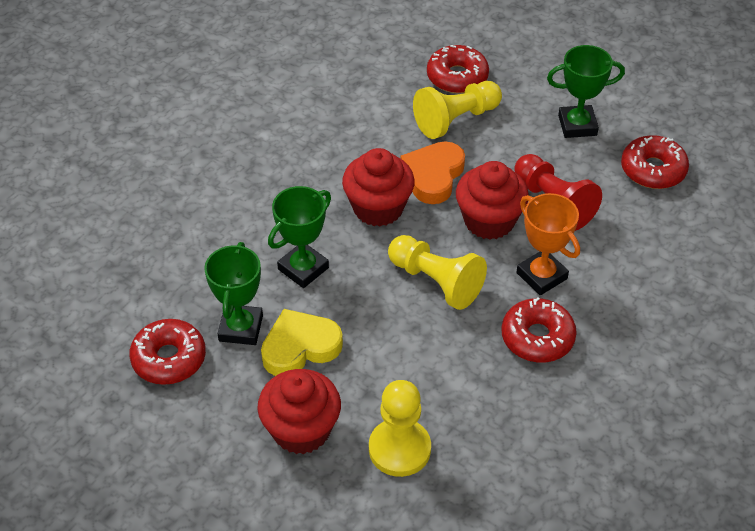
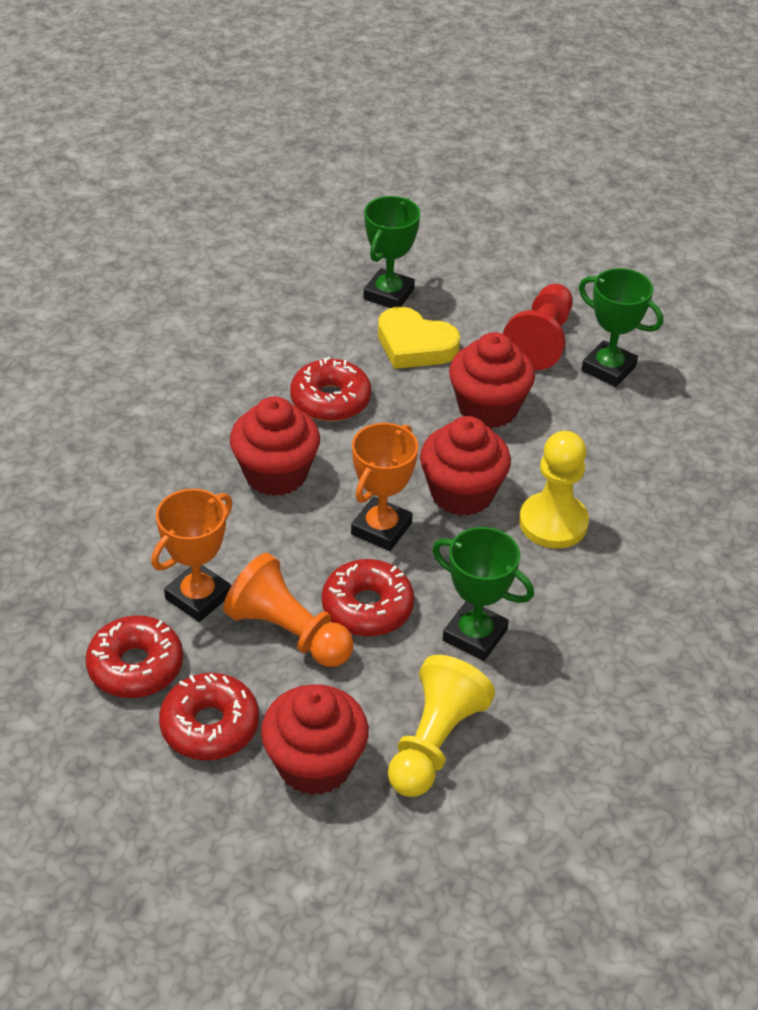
orange heart: [401,141,465,204] = 1 -> none = 0
orange pawn: none = 0 -> [223,553,354,667] = 1
orange trophy: [516,193,580,295] = 1 -> [151,489,233,622] [351,423,418,551] = 2
red cupcake: [257,369,341,454] [342,148,415,227] [456,161,529,240] = 3 -> [230,397,320,496] [261,684,369,795] [420,416,511,516] [449,332,535,428] = 4
yellow pawn: [369,380,431,477] [388,235,487,310] [413,81,502,139] = 3 -> [388,655,495,797] [519,431,589,549] = 2

